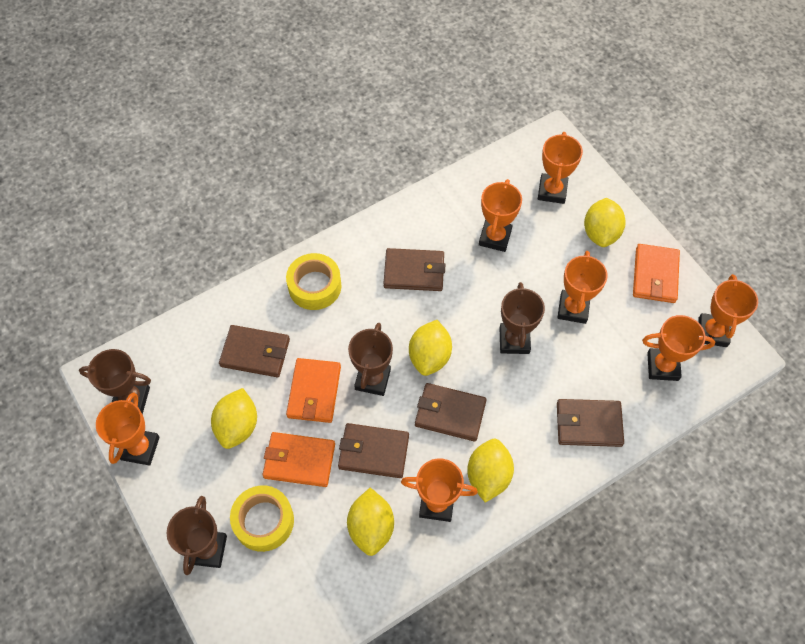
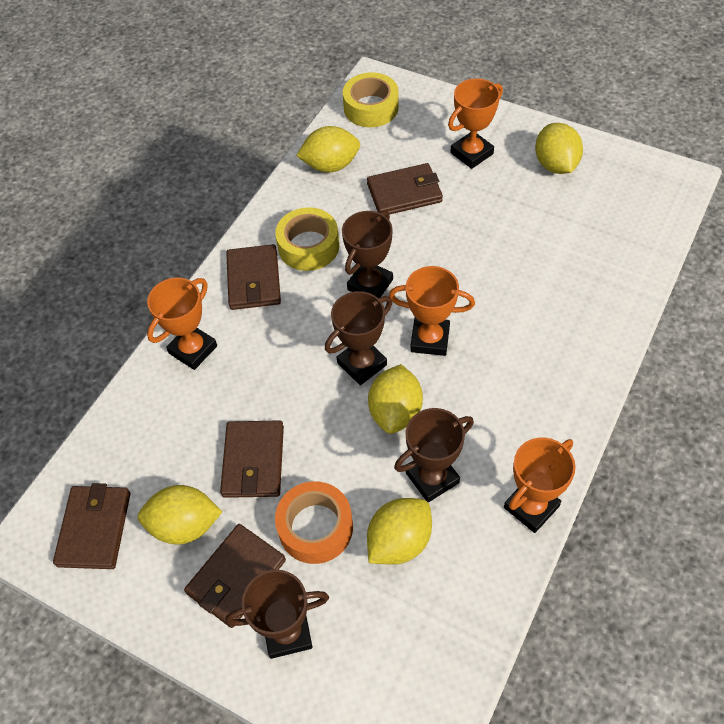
orange tape: none = 0 -> [275,481,353,564] = 1
orange trophy: [96,392,160,466] [401,458,478,522] [479,179,522,252] [538,132,583,204] [557,251,608,324] [642,315,715,381] [698,274,758,347] = 7 -> [147,278,217,370] [389,266,475,356] [448,78,503,169] [504,437,576,533] = 4
orange wallet: [262,432,335,487] [286,358,341,423] [633,244,680,303] = 3 -> none = 0

